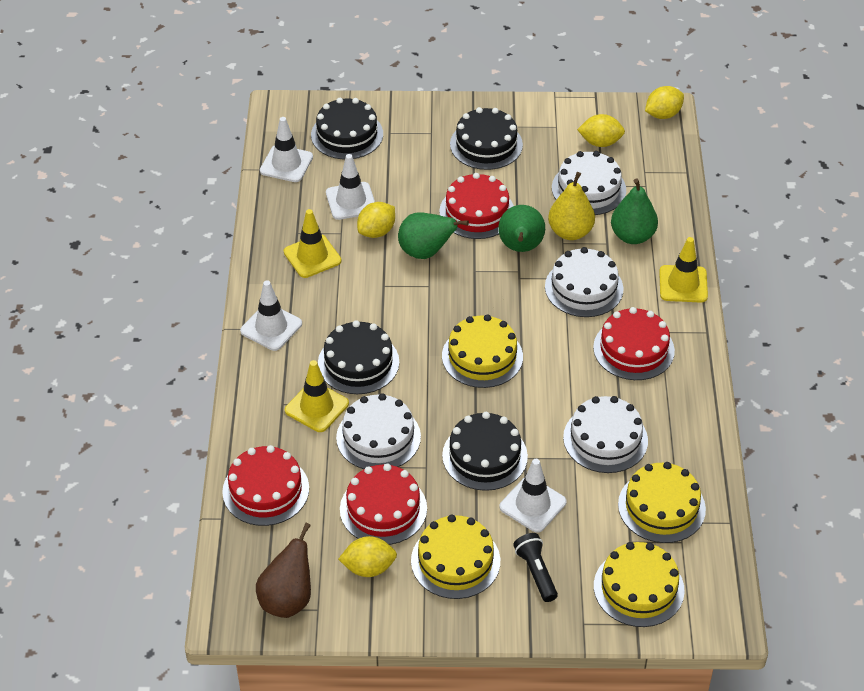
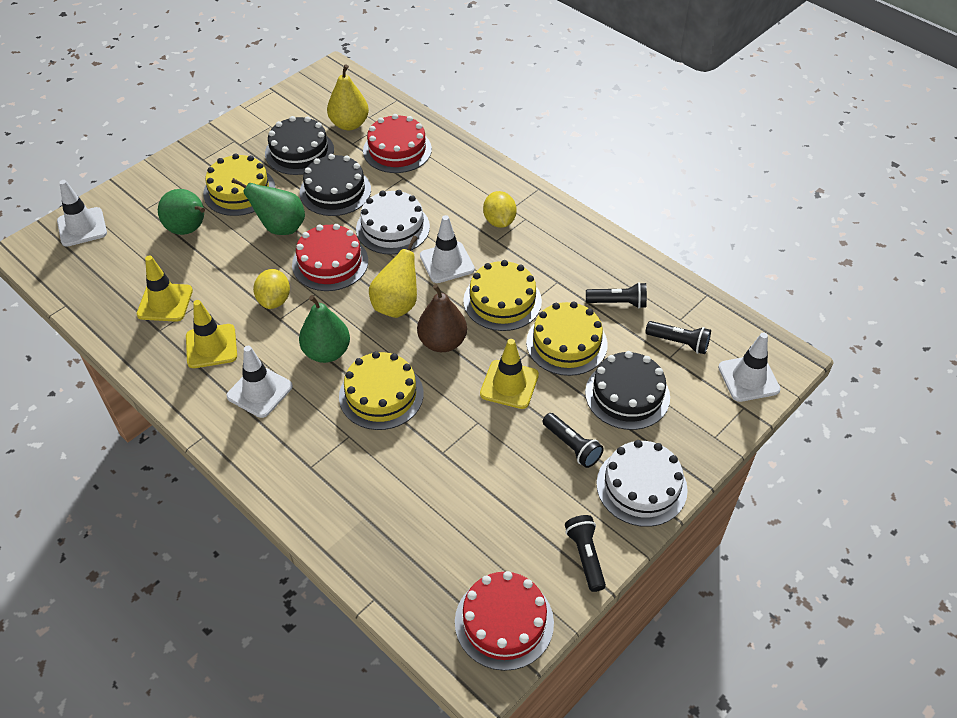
black cake: [311,98,383,160] [318,320,399,394] [442,412,528,491] [450,107,523,170] = 4 -> [265,116,334,175] [300,154,371,216] [585,351,670,430] = 3
black flashlight: [513,533,558,602] = 1 -> [542,413,604,468] [565,515,606,592] [586,282,647,309] [645,321,711,354] = 4
red cake: [222,445,309,526] [340,464,427,545] [439,173,514,239] [593,307,675,380] = 4 -> [292,224,368,291] [363,114,432,173] [455,571,554,671] = 3
white cake: [336,393,421,469] [545,247,624,317] [552,151,626,215] [563,396,648,473] = 4 -> [356,190,430,255] [596,440,688,527] = 2
yellow lemon: [338,536,397,577] [357,202,395,238] [577,114,625,147] [645,86,684,119] = 4 -> [253,269,290,309] [483,191,517,228] = 2
yellow pear: [548,172,595,240] = 1 -> [327,64,369,130] [369,236,418,318] = 2

